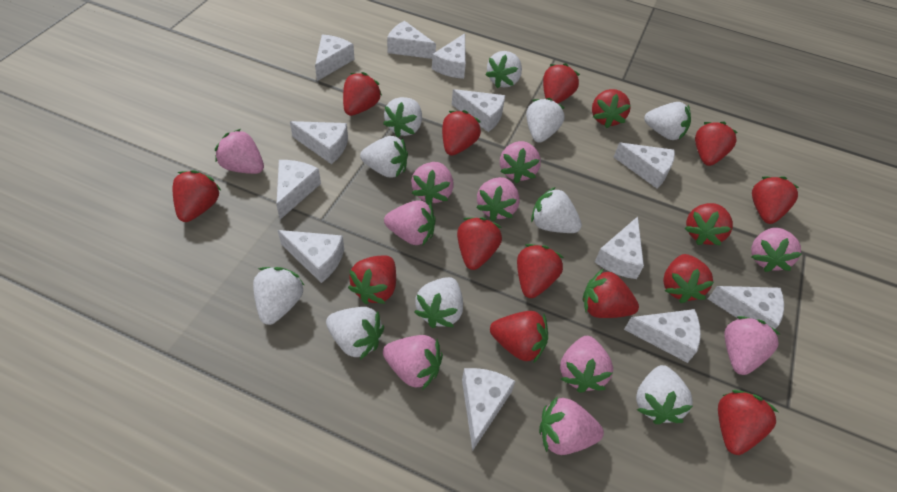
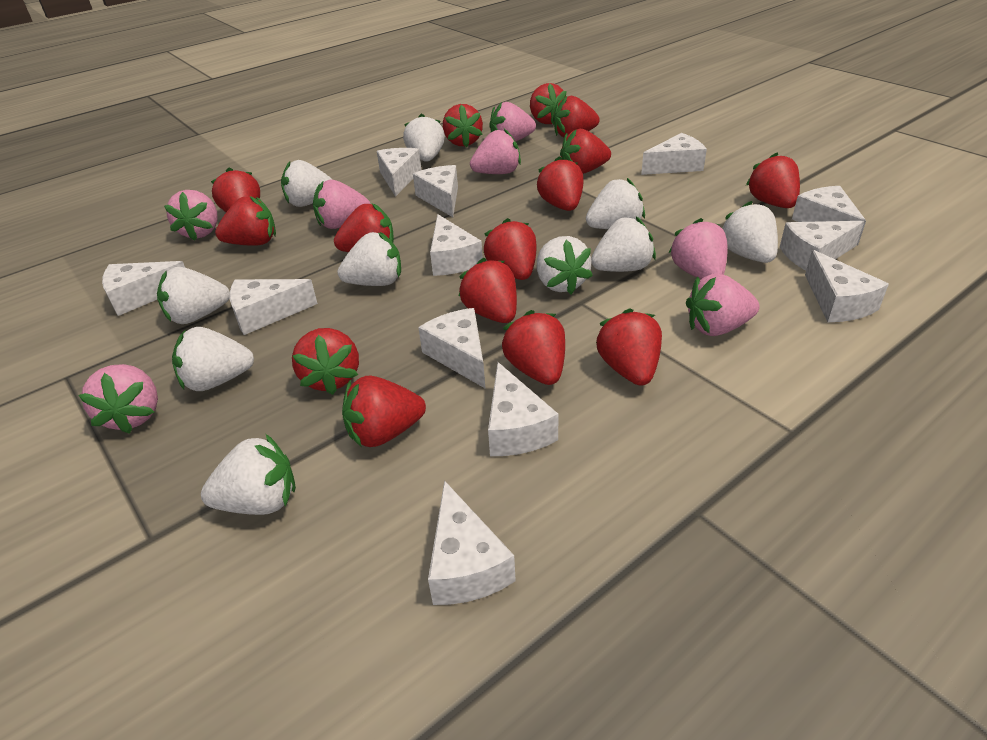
pink strawberry: [215,129,264,174] [383,335,443,390] [384,201,436,245] [411,162,454,205] [476,177,520,221] [500,141,541,183] [539,396,604,455] [560,336,613,393] [724,316,781,375] [751,227,802,272] = 10 -> [78,364,158,434] [164,190,218,241] [313,180,370,229] [470,129,521,174] [489,102,536,141] [669,218,728,279] [686,274,760,336] = 7

